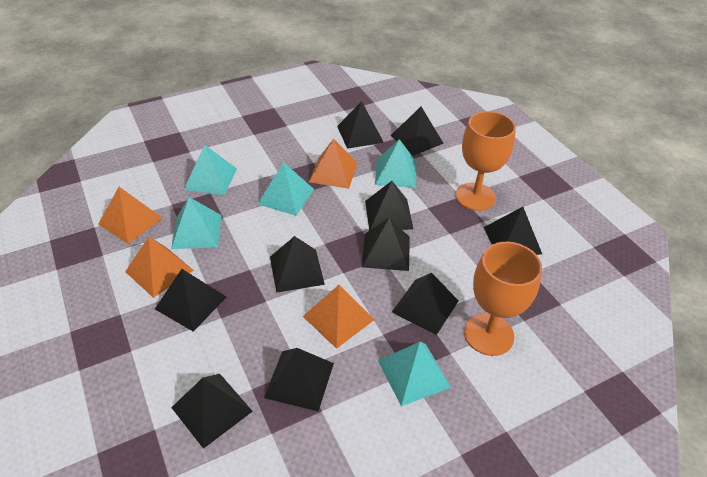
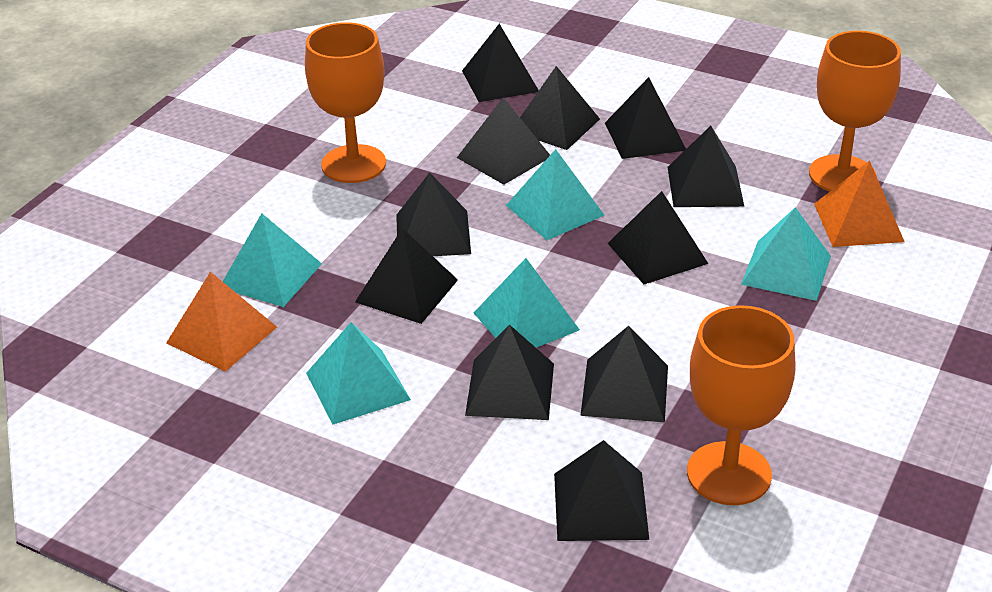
black pyramid: [155,269,227,331] [171,374,253,449] [264,348,334,412] [270,236,325,293] [337,101,384,149] [362,217,410,271] [365,181,413,231] [391,107,444,156] [392,273,459,335] [484,207,542,255] = 10 -> [355,228,458,324] [396,172,471,256] [457,98,550,185] [462,24,539,102] [465,324,554,420] [520,66,600,150] [554,440,649,541] [580,326,668,422] [605,77,686,159] [608,191,709,284] [668,126,745,207] = 11
orange goblet: [455,111,516,211] [464,242,542,356] = 2 -> [305,22,386,183] [687,305,795,505] [809,31,901,192] = 3
orange pyramid: [98,187,163,244] [125,237,194,298] [303,285,374,349] [309,139,358,189] = 4 -> [166,272,277,372] [814,161,905,247] = 2

